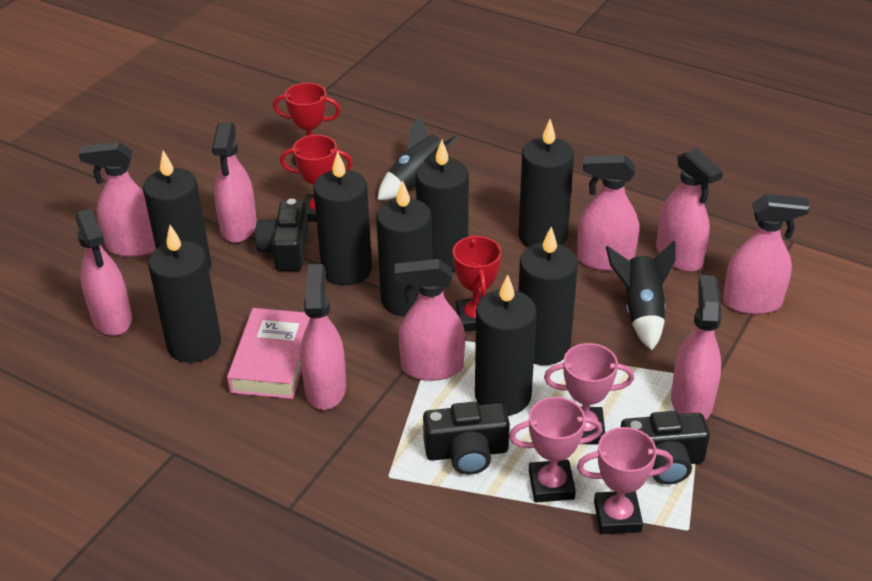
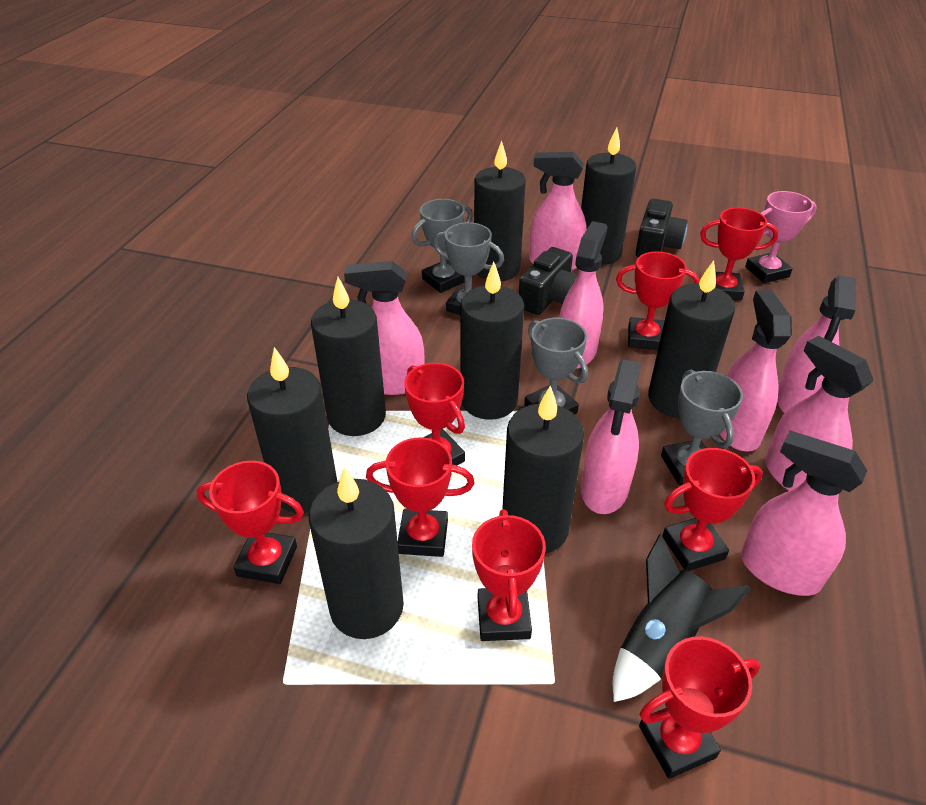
black camera: [255,199,308,271] [423,402,510,475] [621,411,710,484] = 3 -> [519,247,578,315] [635,199,688,257] = 2
black rocket: [377,116,459,200] [606,241,675,350] = 2 -> [613,534,751,702] = 1
grey trophy: none = 0 -> [412,199,472,293] [433,222,504,315] [524,318,588,415] [661,369,743,485] = 4
pink book: [227,308,310,399] = 1 -> none = 0
pink spray bottle: [75,209,132,336] [78,142,156,257] [212,122,257,243] [300,264,346,410] [395,259,465,381] [577,155,639,271] [656,148,723,272] [671,275,722,420] [723,194,810,315] = 9 -> [344,261,425,395] [529,152,586,271] [559,221,608,369] [581,359,641,514] [720,290,792,452] [741,430,867,596] [765,336,874,491] [777,275,856,413] = 8
pink trophy: [509,397,602,503] [544,343,634,444] [577,427,673,534] = 3 -> [745,191,817,283] = 1
red trophy: [273,83,341,165] [280,135,353,222] [453,235,502,332] = 3 -> [197,461,304,584] [366,438,475,557] [405,363,465,465] [472,509,546,641] [616,252,700,350] [639,637,760,779] [663,448,763,571] [700,208,778,300] = 8

